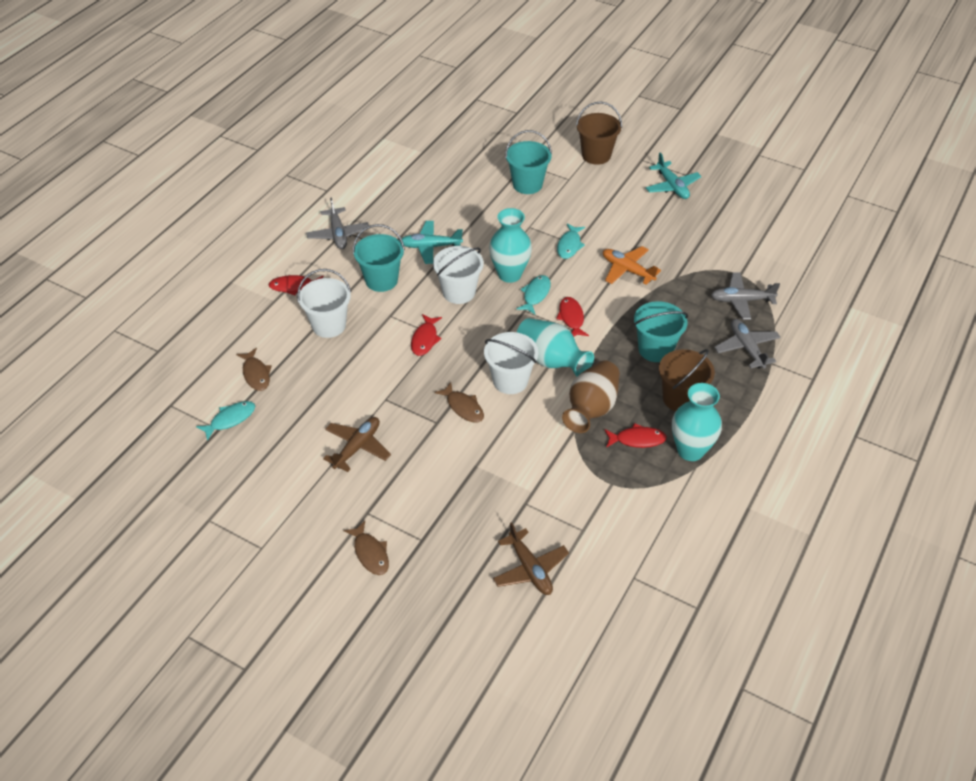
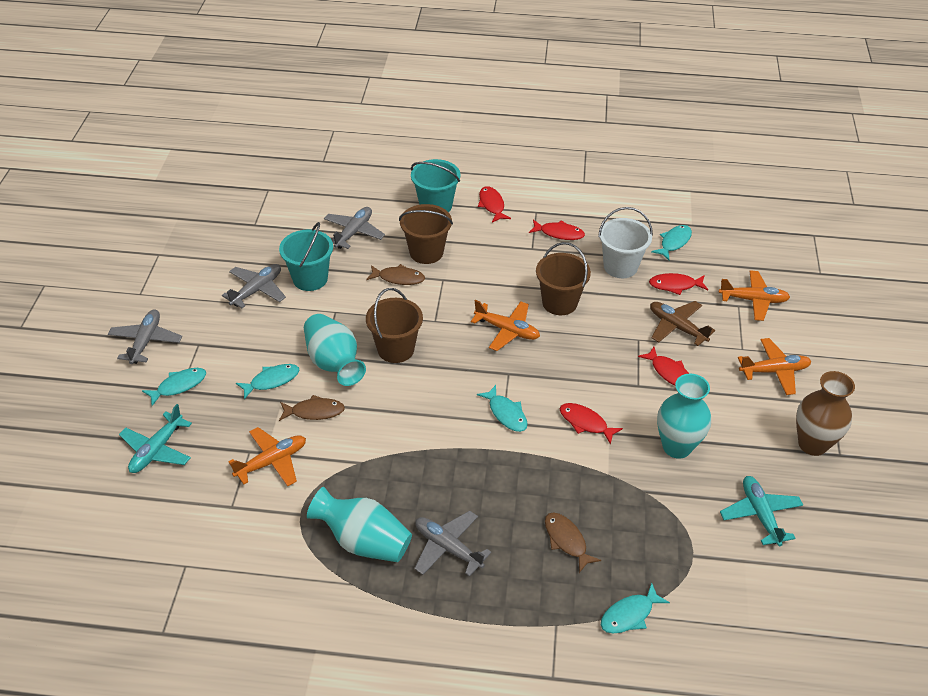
brown bucket: [576,101,622,165] [659,349,715,411] = 2 -> [366,288,423,363] [399,204,453,264] [536,242,591,315] = 3
brown plane: [323,417,391,472] [493,522,569,595] = 2 -> [650,301,715,346] = 1
grey plane: [306,198,369,249] [711,273,780,320] [714,319,781,369] = 3 -> [108,309,182,364] [222,264,286,308] [324,207,385,249] [414,511,491,577] = 4
orange plane: [603,246,661,285] = 1 -> [229,427,306,486] [471,300,540,351] [719,270,790,321] [738,338,812,395] = 4
red fish: [268,275,323,296] [411,314,442,356] [556,297,589,336] [604,423,667,448] = 4 -> [478,186,511,223] [529,220,585,240] [560,403,623,445] [638,347,689,386] [649,273,708,295] = 5
turquoise bucket: [353,224,405,292] [505,130,552,194] [634,301,688,362] = 3 -> [279,222,333,291] [411,159,461,212] = 2
turquoise fish: [196,401,255,441] [516,275,551,315] [557,223,585,259] = 3 -> [142,368,206,406] [236,364,300,399] [477,385,528,432] [601,583,670,634] [651,225,692,260] = 5
white bucket: [297,269,351,338] [433,246,484,304] [484,332,538,394] = 3 -> [598,207,653,278] = 1

